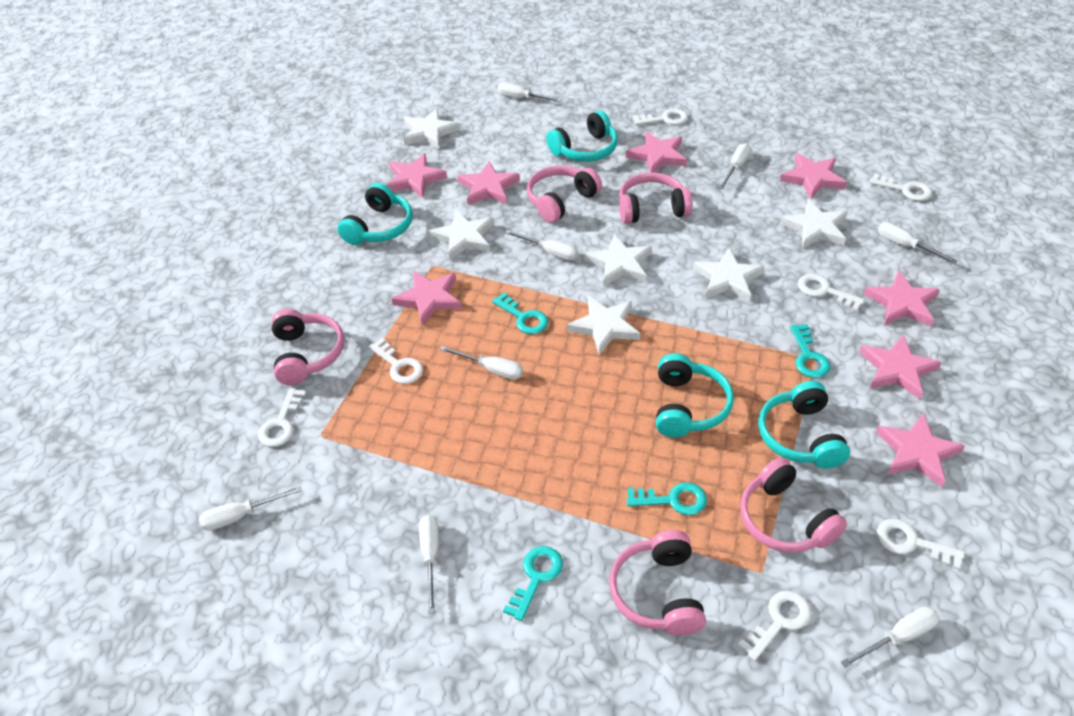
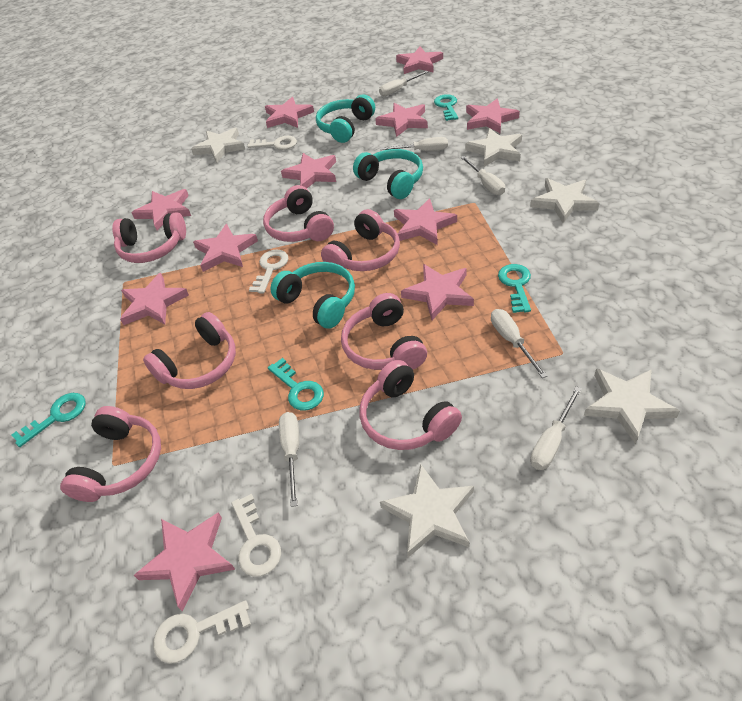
pink headphones: [271,309,344,385] [527,165,602,223] [609,530,706,636] [619,172,693,224] [740,458,847,553] = 5 -> [60,406,161,502] [112,212,186,263] [143,312,236,389] [263,185,334,242] [321,209,400,271] [341,293,427,370] [360,360,462,450] = 7
pink star: [386,153,447,198] [391,271,462,326] [457,161,520,205] [626,132,687,173] [780,153,847,199] [859,335,942,399] [863,271,940,327] [876,413,965,487] = 8 -> [120,273,189,325] [132,189,191,231] [134,512,235,611] [193,224,258,272] [265,97,314,128] [281,153,336,188] [375,103,428,137] [394,198,457,245] [396,47,443,74] [401,264,474,320] [466,99,520,133] = 11
turquoise headphones: [337,183,413,245] [546,110,618,162] [656,353,734,438] [758,381,850,469] = 4 -> [270,262,355,329] [316,95,375,143] [353,149,423,199] = 3
white key: [258,388,306,447] [369,338,423,384] [633,109,688,125] [738,591,811,661] [798,274,865,311] [870,173,932,201] [877,519,965,570] = 7 -> [153,600,251,664] [231,494,281,577] [247,136,297,150] [249,250,289,293] = 4
white screwdriver: [199,486,302,531] [419,515,439,614] [440,346,523,380] [498,83,562,102] [505,230,578,260] [719,143,751,189] [841,606,939,668] [878,222,957,264] = 8 -> [279,412,299,507] [379,71,429,96] [380,137,448,151] [461,156,505,195] [491,309,547,378] [530,386,582,470] = 6
white star: [403,108,460,149] [429,210,494,260] [567,296,640,355] [584,234,652,286] [693,248,764,301] [780,199,847,249] = 6 -> [191,127,246,163] [380,464,474,558] [465,128,522,167] [530,178,599,223] [584,368,680,444] = 5

